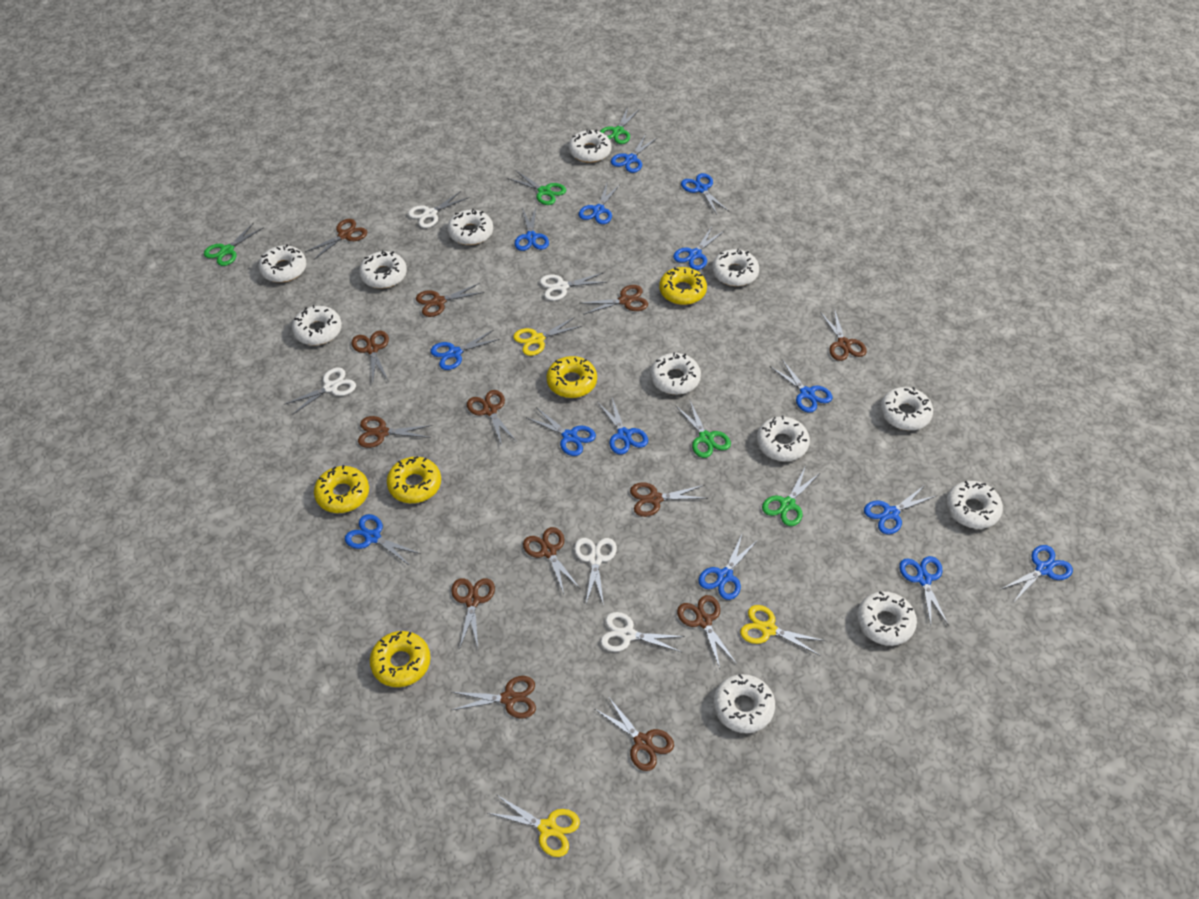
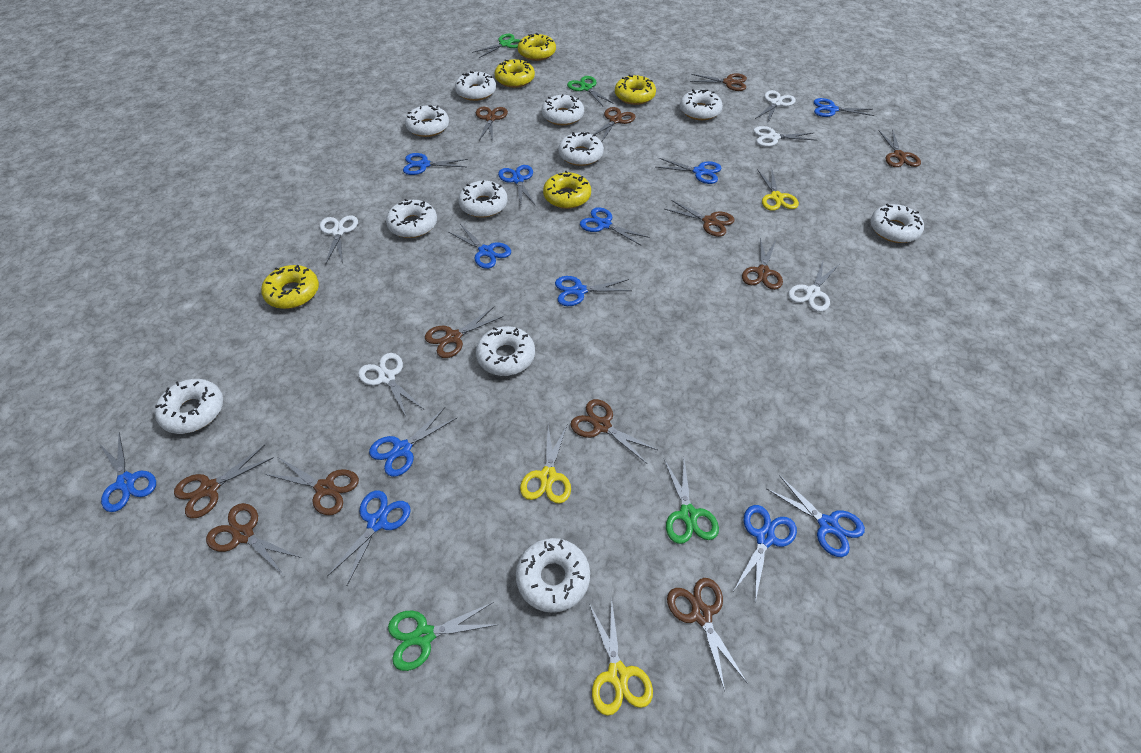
blue scissors: [345,514,421,566] [431,330,500,370] [515,208,549,251] [527,407,596,456] [579,184,620,224] [597,398,648,455] [611,134,657,173] [673,227,724,270] [681,173,729,214] [698,534,758,600] [771,360,833,413] [864,484,936,534] [899,556,949,626] [1001,545,1073,603] = 14 -> [98,432,156,512] [327,490,411,585] [369,407,457,477] [403,153,468,175] [449,224,511,269] [498,165,536,206] [555,276,632,306] [580,207,649,246] [656,158,721,184] [734,505,797,603] [767,475,865,557] [814,98,875,117] = 12
brown scissors: [305,219,367,260] [352,331,389,382] [358,416,432,448] [416,283,484,317] [451,578,495,649] [452,676,536,719] [467,390,517,446] [523,527,580,594] [582,285,648,314] [595,696,674,771] [630,482,708,517] [677,595,737,669] [820,308,867,361] = 13 -> [174,445,274,518] [206,503,301,575] [265,457,359,515] [425,307,504,358] [476,107,508,141] [570,399,658,464] [593,107,636,141] [664,200,735,237] [667,578,747,691] [690,74,747,91] [742,238,783,290] [879,129,921,167] = 12
green scissors: [204,222,264,266] [507,170,566,205] [600,107,640,144] [675,401,731,458] [762,468,820,526] = 5 -> [388,602,496,671] [472,34,520,58] [567,76,614,106] [664,459,719,544] = 4
white donut: [258,244,307,282] [292,305,342,345] [359,251,407,288] [447,209,493,245] [569,129,611,163] [650,352,701,395] [712,249,759,286] [713,674,775,733] [757,416,810,461] [857,591,917,646] [881,387,933,430] [946,481,1003,529] = 12 -> [155,379,223,434] [386,199,437,238] [405,105,449,137] [455,71,496,101] [459,181,508,218] [476,326,535,376] [516,538,590,613] [542,94,584,125] [558,132,604,166] [680,89,723,120] [870,204,924,243] = 11

